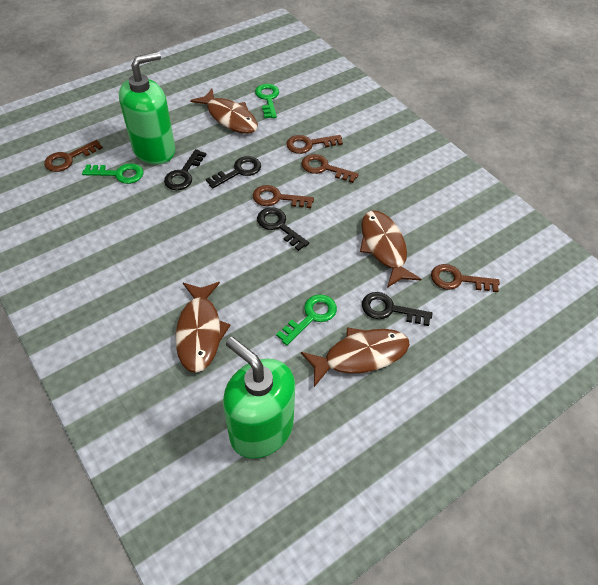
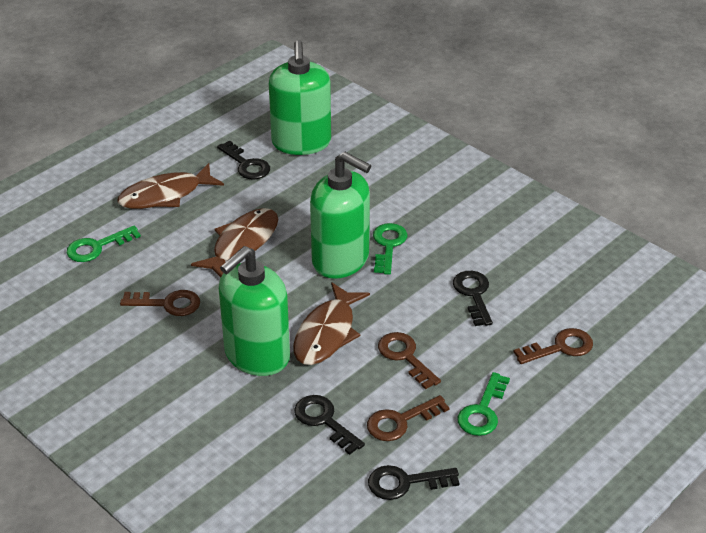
brown fish: [176,282,231,373] [190,89,258,133] [301,327,410,387] [360,211,421,288] = 4 -> [117,163,224,209] [191,208,278,277] [293,282,370,365] = 3
brown key: [44,140,103,172] [253,185,314,208] [286,135,343,154] [301,154,359,183] [431,264,500,292] = 5 -> [120,290,200,316] [367,395,449,441] [378,332,441,390] [513,328,593,364] = 4
green soap dispenser: [119,52,175,165] [223,337,295,459] = 2 -> [219,246,290,376] [269,40,331,155] [310,152,371,279] = 3

